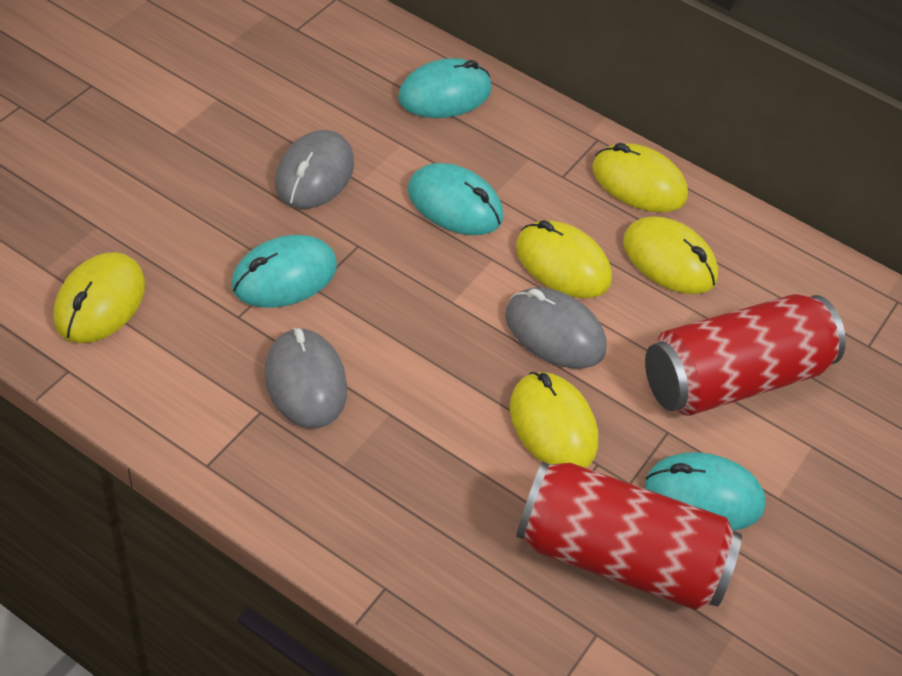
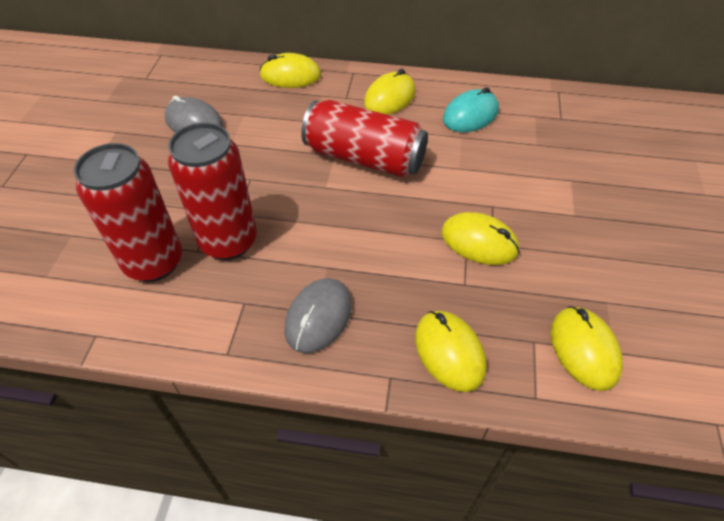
grey mouse: [264,328,347,428] [275,130,354,209] [505,288,606,368] = 3 -> [164,96,223,132] [284,278,352,353] = 2
red can: [516,461,742,610] [645,294,846,416] = 2 -> [74,143,182,282] [168,123,257,260] [301,100,428,177] = 3
turquoise mouse: [231,235,337,308] [398,58,492,118] [408,163,503,235] [645,452,766,530] = 4 -> [443,87,499,132] = 1

